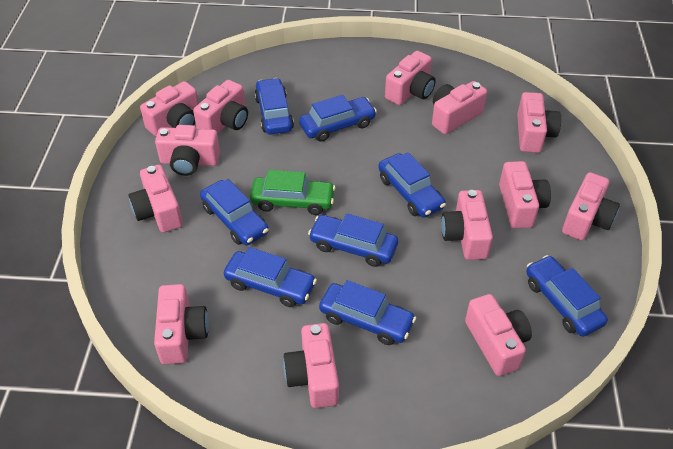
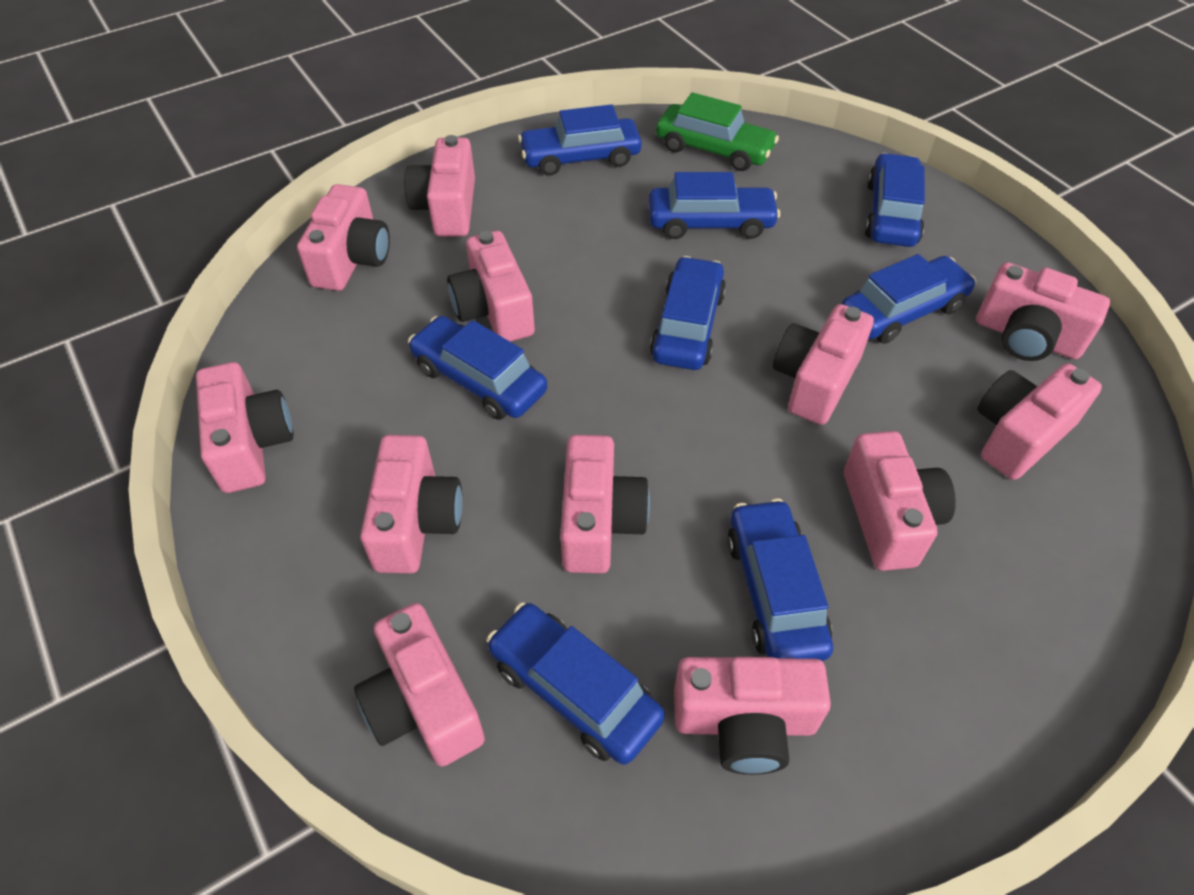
pink camera: [129,165,183,233] [140,81,199,136] [154,284,209,364] [155,125,220,176] [193,80,248,134] [283,323,339,408] [385,51,436,105] [432,81,487,134] [441,190,493,260] [465,294,532,376] [499,161,551,228] [517,92,561,153] [562,172,620,240] = 13 -> [196,362,294,493] [297,184,390,291] [354,603,485,767] [360,435,462,574] [404,135,475,236] [447,231,535,342] [560,435,650,574] [674,657,831,775] [773,304,874,425] [844,431,956,571] [976,262,1110,361] [977,363,1102,480] = 12

